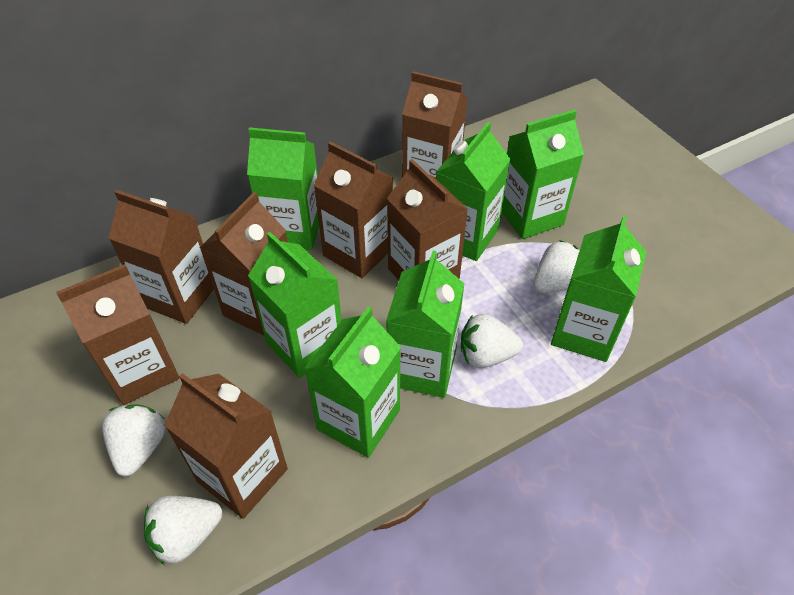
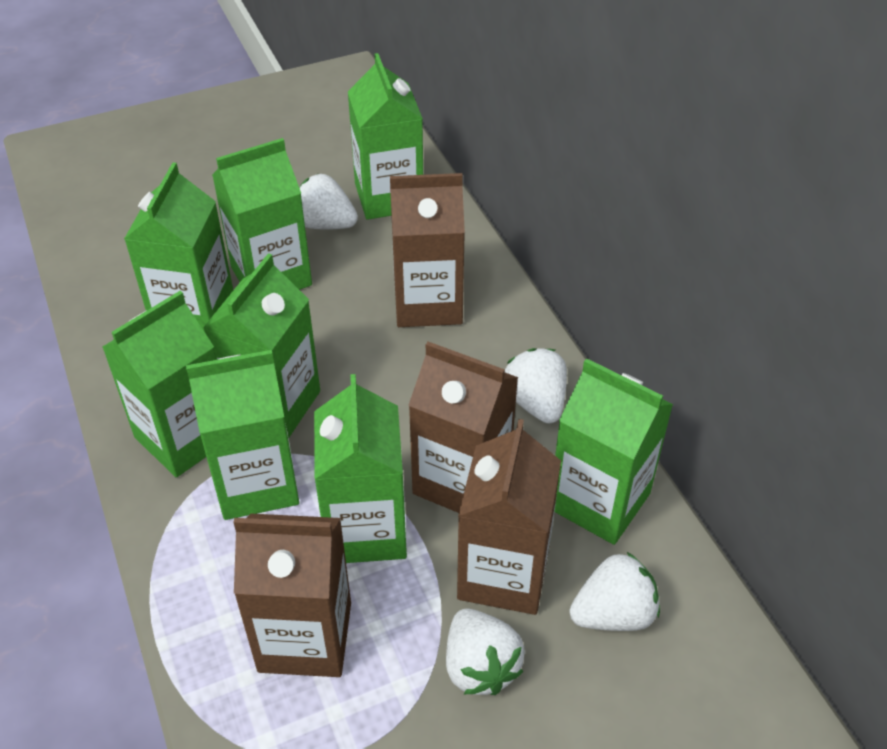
brown carton: [56,264,180,405] [108,190,214,324] [164,373,288,519] [200,192,288,336] [314,141,393,278] [386,159,468,280] [402,71,468,178] = 7 -> [233,514,351,677] [390,173,465,327] [408,342,518,513] [457,419,561,615] = 4
green carton: [247,127,319,250] [248,232,342,378] [304,306,401,458] [386,251,464,398] [436,122,510,261] [501,110,584,239] [551,215,646,362] = 7 -> [102,291,216,477] [124,162,233,332] [186,350,299,520] [203,253,320,438] [212,138,312,290] [314,374,407,563] [348,53,423,220] [555,358,673,545] = 8

